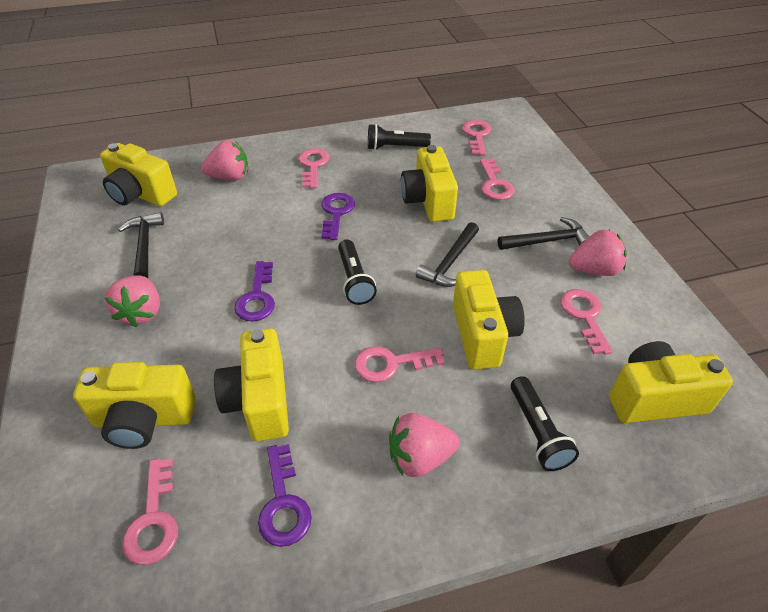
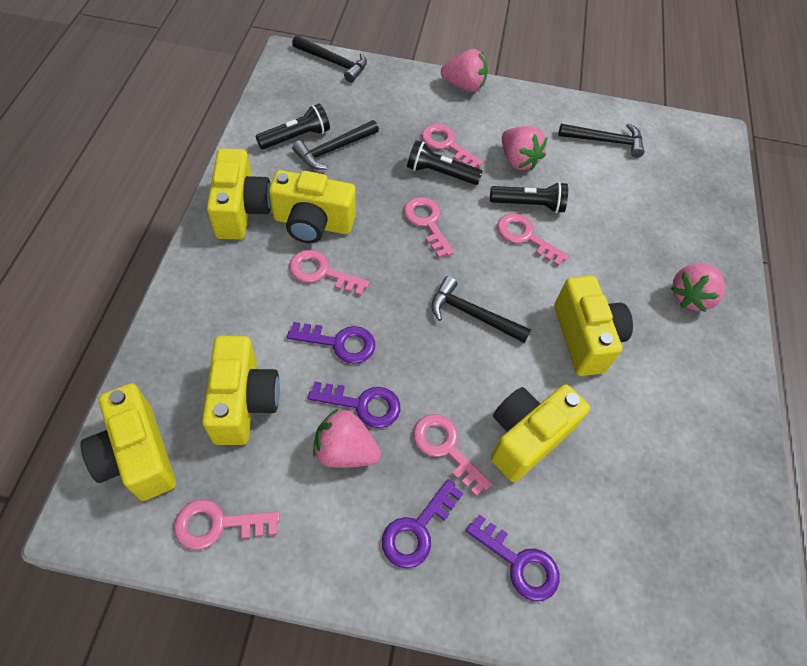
black hammer: [118,212,164,278] [416,222,479,287] [498,217,589,250] = 3 -> [292,35,367,83] [292,120,379,170] [432,276,531,343] [558,123,644,158] = 4
purple key: [234,261,275,322] [258,444,312,547] [321,193,355,240] = 3 -> [287,322,375,364] [308,381,400,428] [382,479,464,568] [466,514,560,601] = 4

